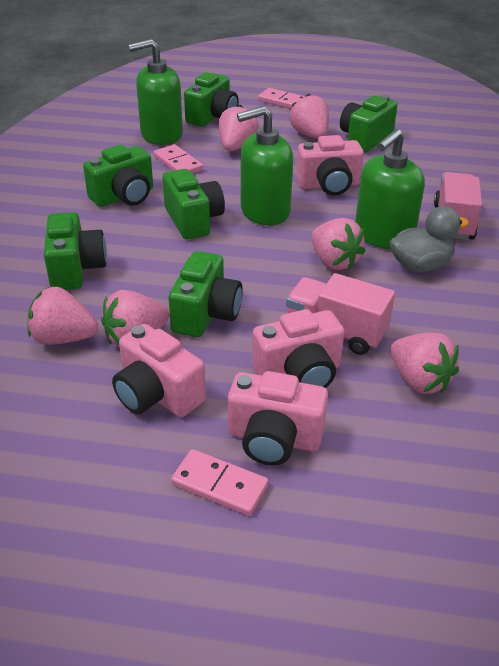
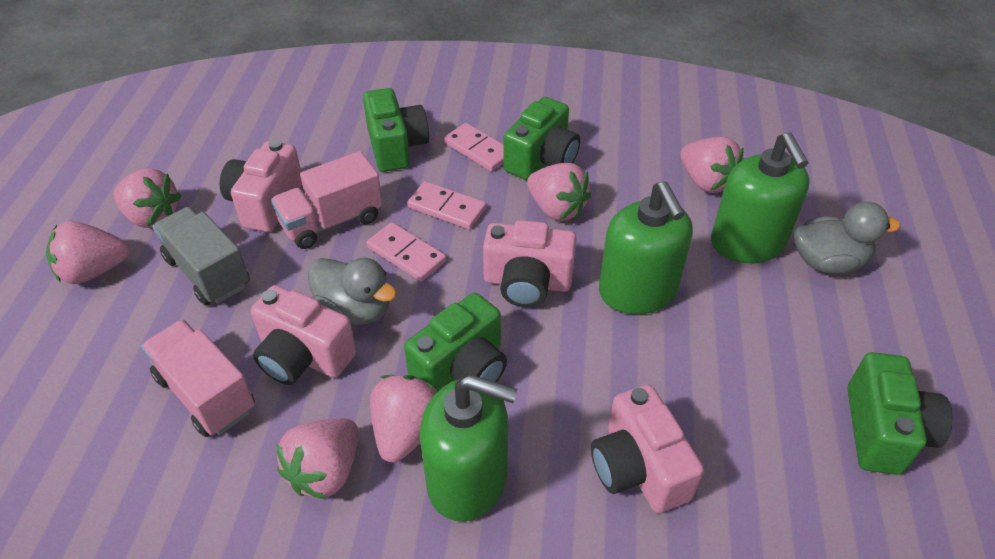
green camera: [44,212,107,290] [83,145,153,207] [163,169,225,240] [168,251,243,337] [184,72,239,127] [340,95,398,152] = 6 -> [363,88,429,172] [404,293,507,392] [503,97,580,180] [847,352,953,475] = 4
grey duck: [390,206,469,272] = 1 -> [308,258,397,325] [794,202,901,274] = 2
grey truck: none = 0 -> [152,207,250,306] = 1

